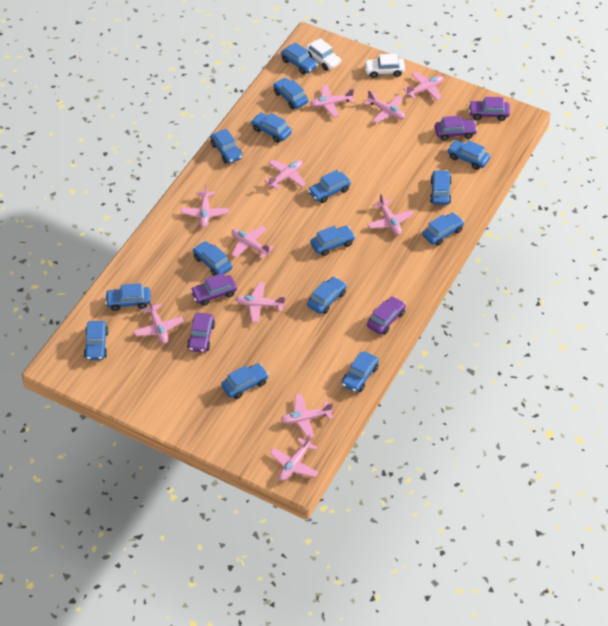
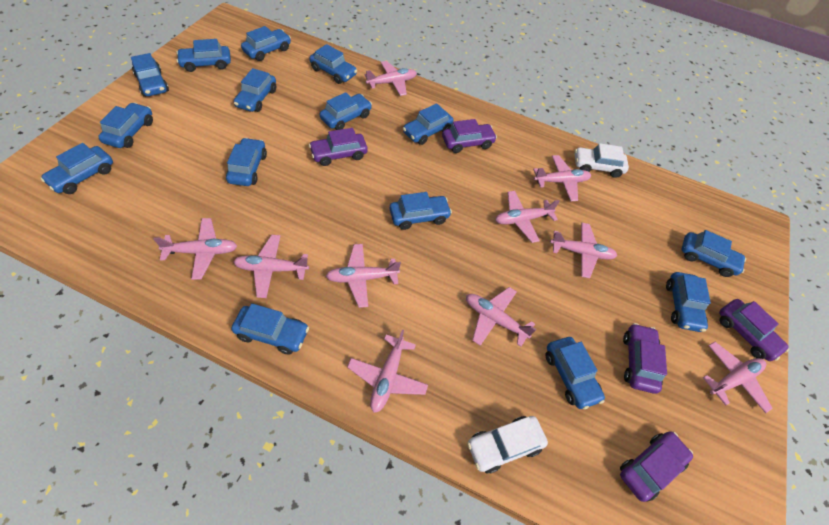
pink plane: [134,298,184,344] [181,184,229,228] [231,226,274,259] [235,282,285,323] [264,160,306,190] [270,435,319,481] [281,394,333,438] [310,85,354,117] [364,90,405,123] [367,194,414,235] [403,72,443,101] = 11 -> [153,218,237,280] [233,235,309,298] [326,244,401,308] [347,329,428,413] [364,61,417,96] [466,287,536,347] [495,191,560,243] [533,155,591,201] [550,223,617,278] [703,342,773,413] = 10

